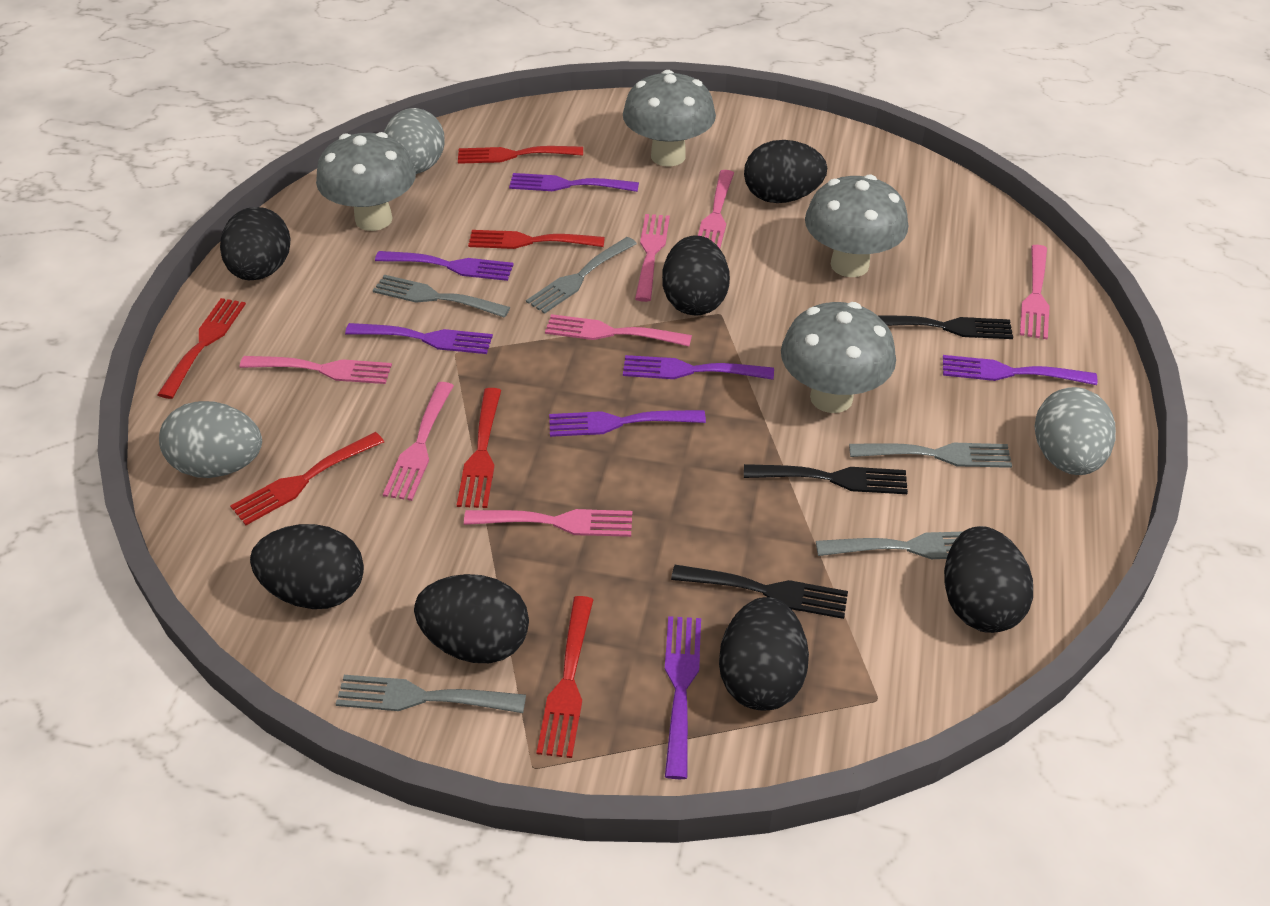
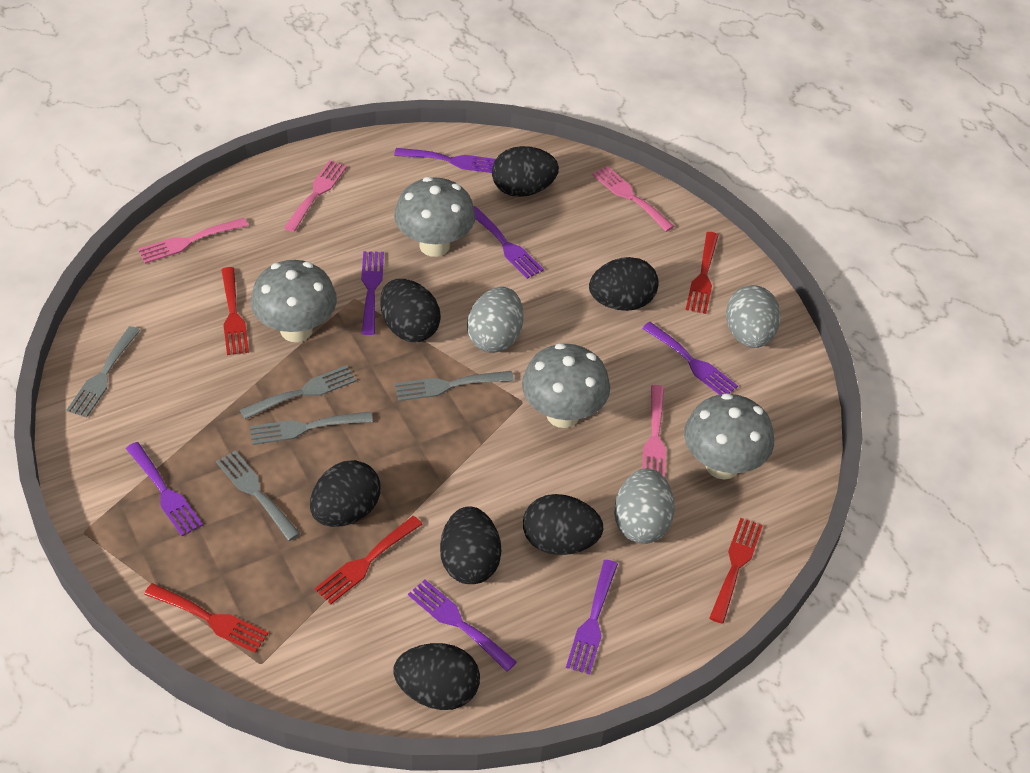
black fork: [671,565,848,619] [744,464,908,494] [879,316,1013,339] = 3 -> none = 0
pink fork: [240,356,392,384] [383,382,454,501] [464,509,632,537] [545,314,692,346] [635,214,670,302] [698,170,734,249] [1020,245,1050,339] = 7 -> [138,218,248,264] [284,160,347,232] [592,166,674,232] [642,385,666,478] = 4
red fork: [157,298,246,399] [230,432,384,525] [457,388,501,508] [458,146,583,164] [468,230,605,249] [536,596,594,758] = 6 -> [144,583,269,653] [221,267,249,355] [314,516,423,604] [686,232,718,314] [709,518,763,624] = 5

